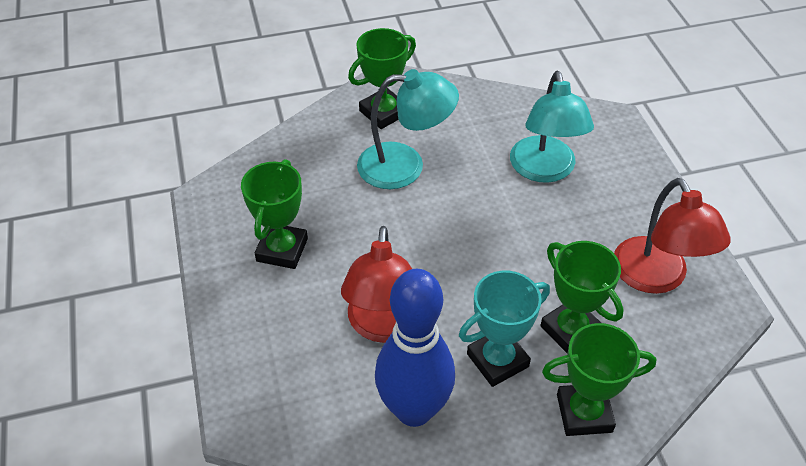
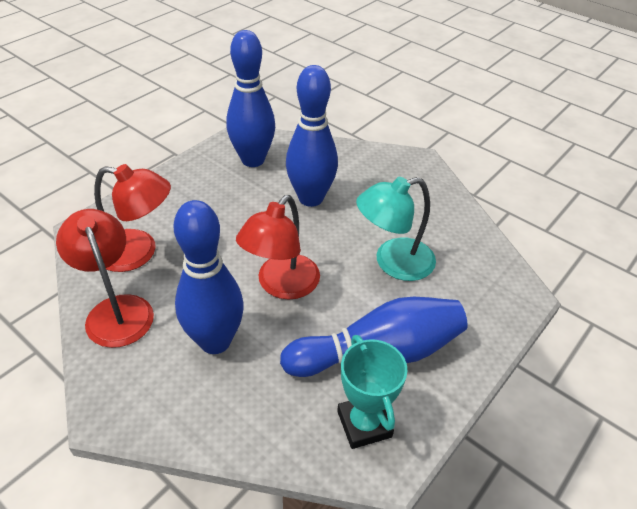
blue bowling pin: [375,269,455,427] = 1 -> [174,200,244,354] [227,30,275,167] [280,297,468,377] [286,65,338,207] = 4
green trophy: [241,159,308,269] [348,28,416,129] [540,241,624,354] [542,323,656,436] = 4 -> none = 0
red lamp: [341,226,412,343] [614,178,731,294] = 2 -> [56,209,154,348] [94,164,171,272] [236,195,320,299] = 3
turquoise lamp: [357,69,459,189] [510,71,594,183] = 2 -> [356,177,436,281] = 1

